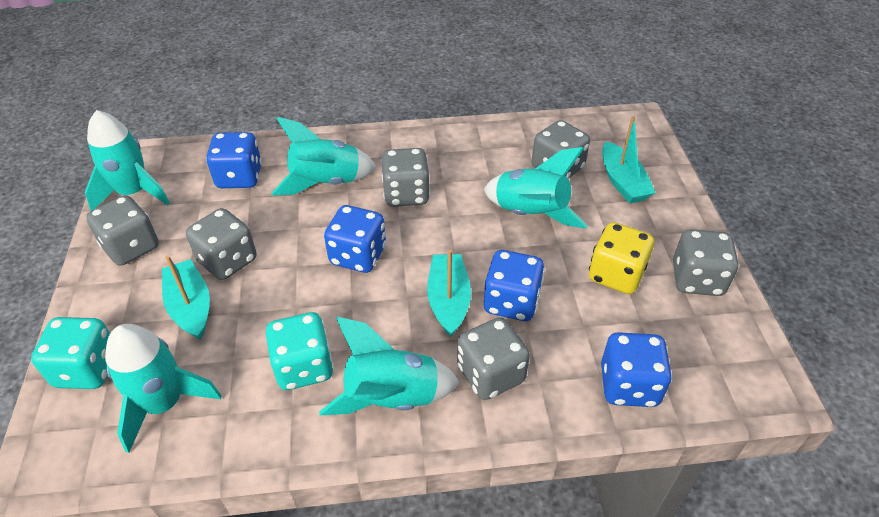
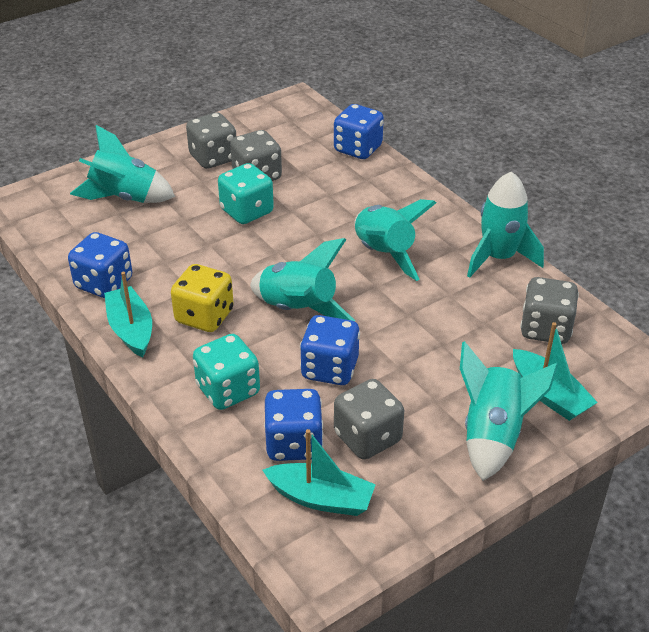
grey dice: [86,195,159,266] [186,208,256,280] [381,148,430,207] [457,317,530,400] [532,120,590,179] [673,229,739,296] = 6 -> [186,113,236,169] [230,130,282,181] [334,379,404,460] [520,277,579,344] = 4

